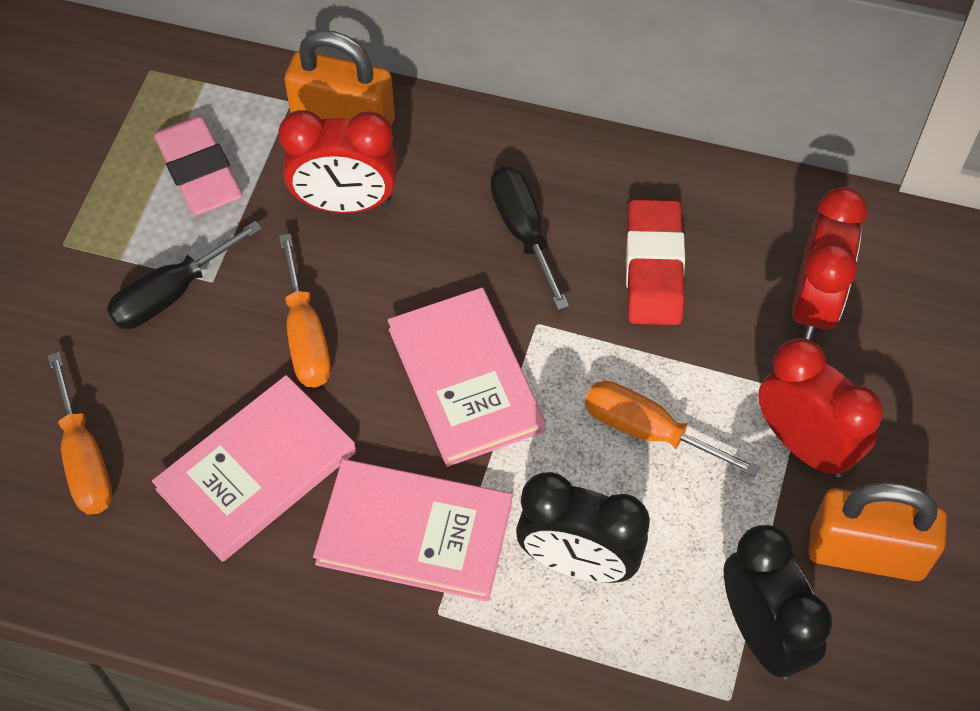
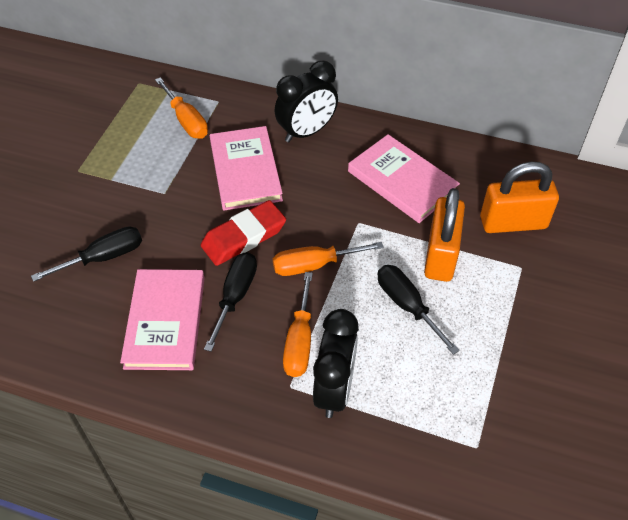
black screwdriver: [107,221,262,329] [491,167,569,310] = 2 -> [31,226,142,282] [204,252,257,352] [378,265,460,355] = 3
pink eraser: [154,116,243,215] = 1 -> none = 0
red clock: [278,110,397,213] [758,338,883,478] [792,187,868,340] = 3 -> none = 0

